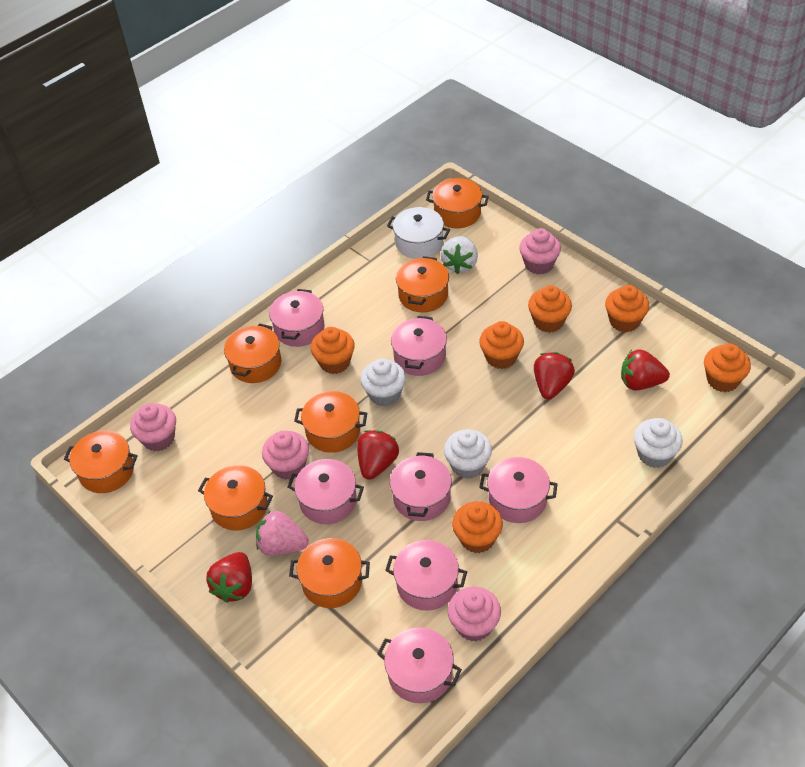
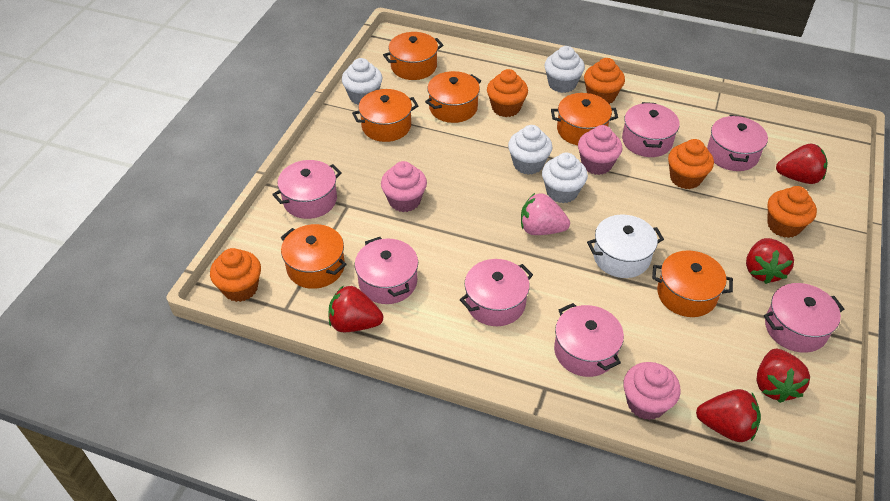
orange cupcake: [311,327,355,374] [452,501,503,553] [479,321,524,369] [528,285,572,333] [605,285,649,332] [704,343,751,392] = 6 -> [210,248,261,302] [487,69,528,117] [584,58,625,104] [668,139,714,189] [767,186,817,238] = 5
orange pot: [64,430,138,493] [198,465,273,530] [224,323,281,383] [289,538,370,608] [294,391,367,453] [396,256,449,313] [426,178,489,228] = 7 -> [280,224,347,289] [352,89,418,142] [383,32,443,80] [425,71,481,123] [551,93,618,145] [652,250,733,317] = 6
pink cupcake: [130,403,176,451] [262,431,309,480] [448,587,501,641] [519,228,561,274] = 4 -> [381,161,427,212] [578,125,622,175] [624,362,681,420] = 3
red strawberry: [206,552,252,603] [357,430,399,480] [534,352,575,399] [621,349,670,390] = 4 -> [328,285,383,332] [696,389,761,442] [746,238,794,284] [756,349,810,403] [776,144,828,184] = 5
white cupcake: [361,358,406,407] [444,429,492,479] [634,418,683,468] = 3 -> [342,58,382,105] [508,125,552,175] [542,153,588,203] [544,46,585,93] = 4
white strawberry: [441,236,478,274] = 1 -> none = 0

